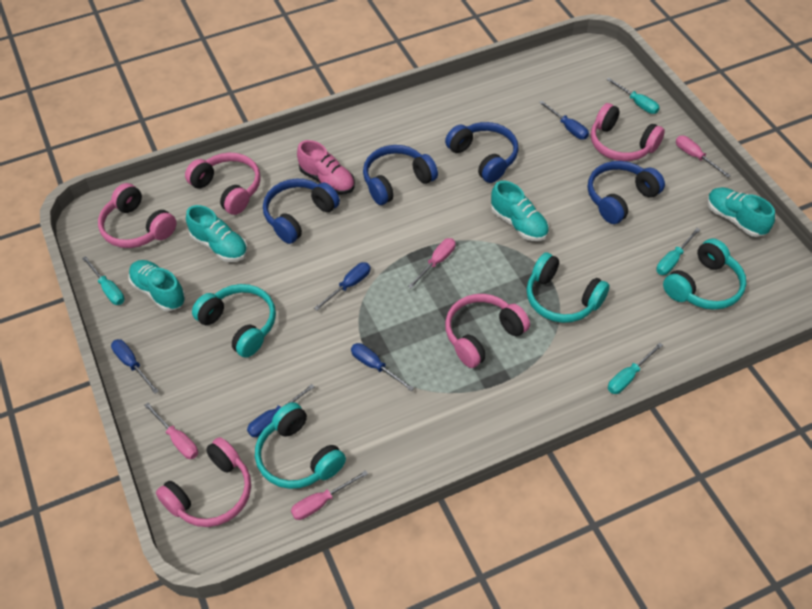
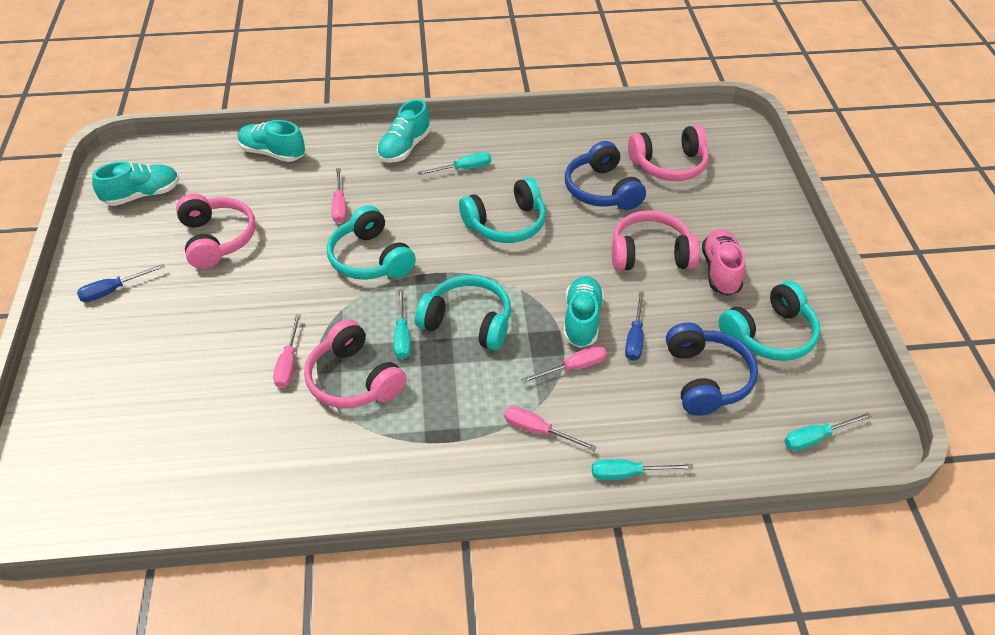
blue headphones: [263,179,340,244] [363,145,438,205] [445,122,519,183] [588,161,665,224] = 4 -> [565,141,646,210] [666,322,758,416] = 2
blue screwdriver: [111,339,159,394] [247,384,314,437] [314,262,371,311] [351,343,414,391] [539,101,589,139] = 5 -> [77,264,165,302] [625,291,644,361] = 2
pink headphones: [98,183,177,248] [156,437,251,527] [185,153,261,215] [445,294,530,368] [591,103,665,161] = 5 -> [176,193,256,269] [304,319,407,408] [612,210,700,271] [628,125,709,181] = 4

